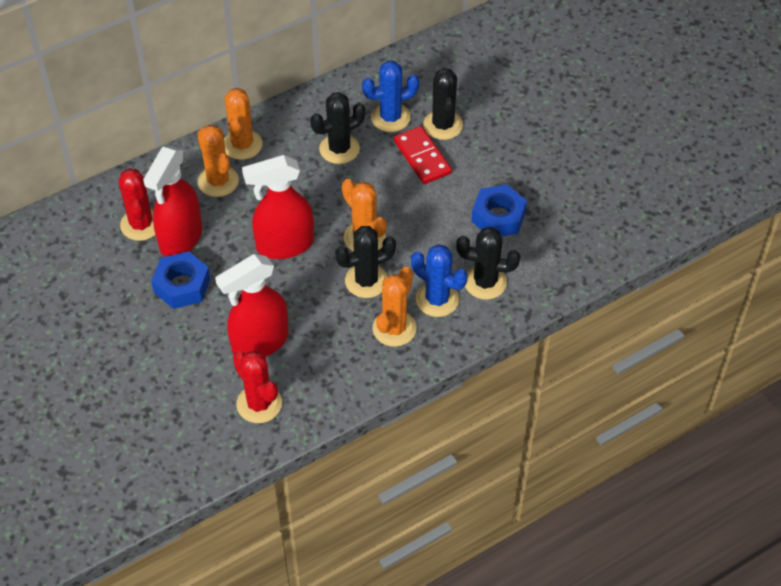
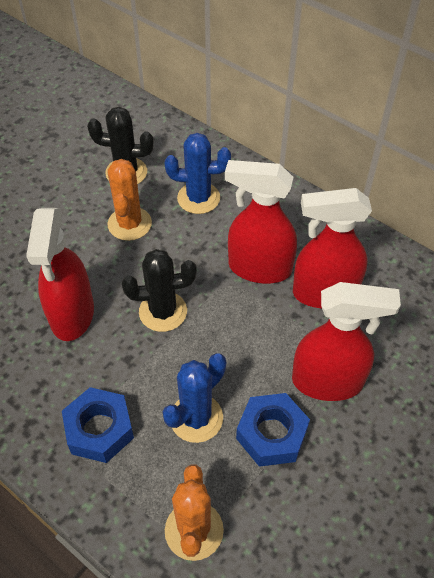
black cactus: [310,92,365,164] [335,226,396,298] [423,68,463,140] [456,227,520,300] = 4 -> [87,107,154,184] [122,249,197,332] = 2
orange cactus: [197,125,239,197] [224,88,263,160] [342,179,387,252] [373,267,417,347] = 4 -> [108,159,152,241] [165,465,224,561] = 2
red cactus: [119,168,155,241] [233,350,282,423] = 2 -> none = 0
red domino: [394,126,452,184] = 1 -> none = 0
red spray bottle: [143,146,202,257] [215,254,289,357] [242,155,314,259] = 3 -> [26,208,94,341] [225,160,297,284] [292,282,401,401] [293,188,372,308] = 4

